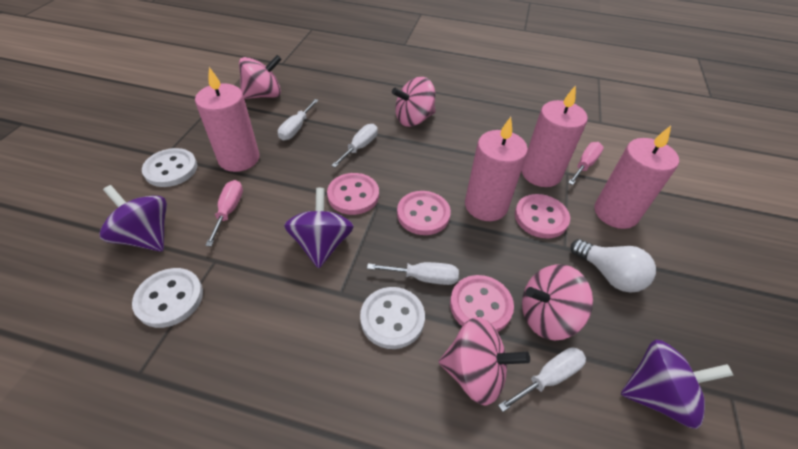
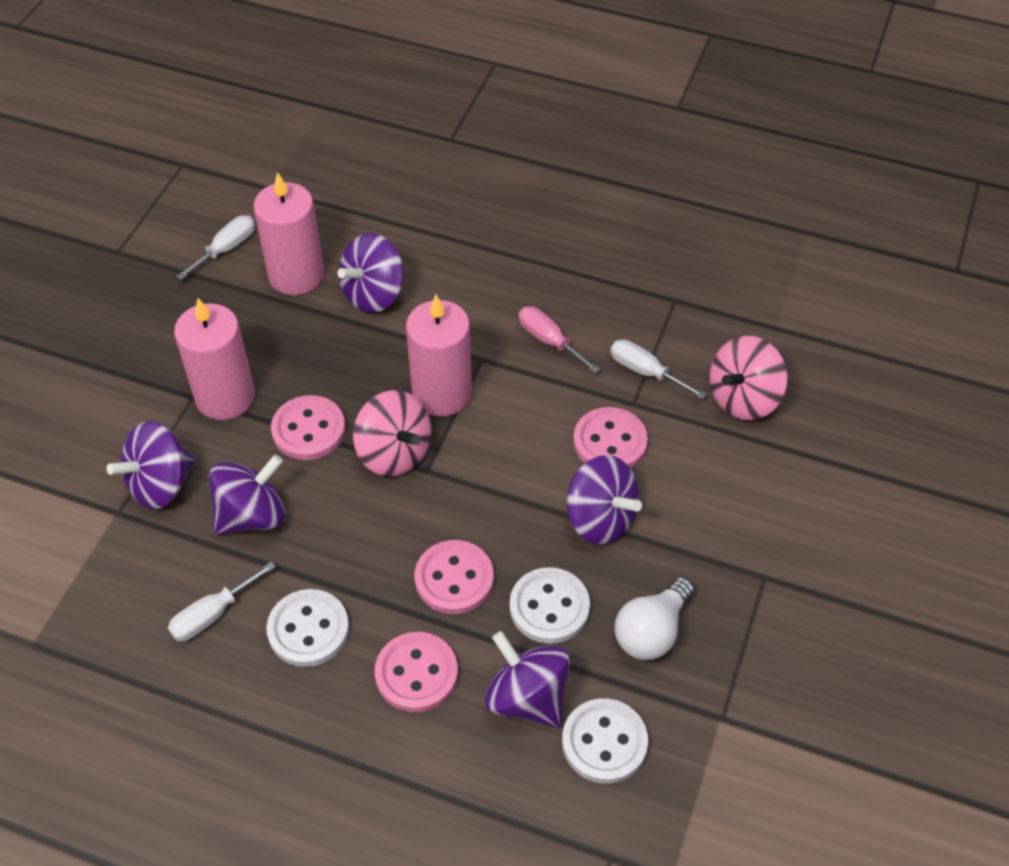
pink candle: [195,67,259,172] [465,117,528,221] [522,85,588,187] [594,126,679,229] = 4 -> [174,298,255,420] [253,172,324,295] [406,295,472,416] = 3
pink screwdriver: [205,180,243,246] [568,142,604,185] = 2 -> [519,306,600,373] = 1
pink spinning top: [239,55,282,99] [392,77,436,127] [439,317,530,406] [522,264,593,340] = 4 -> [353,390,431,476] [710,336,788,420] = 2
purple spinning top: [99,185,167,252] [284,188,354,268] [621,339,734,429] = 3 -> [107,421,195,509] [209,455,285,535] [337,233,404,313] [485,631,570,728] [567,455,642,545] = 5
white screwdriver: [278,99,319,140] [331,124,378,168] [367,262,459,285] [498,347,586,412] = 4 -> [168,562,276,641] [176,215,255,280] [611,339,707,399] = 3

